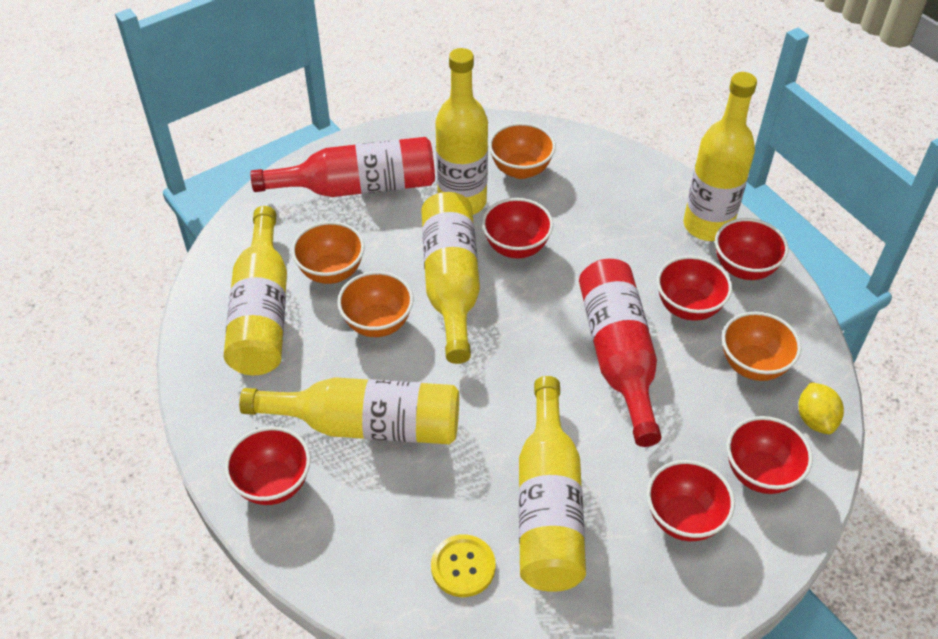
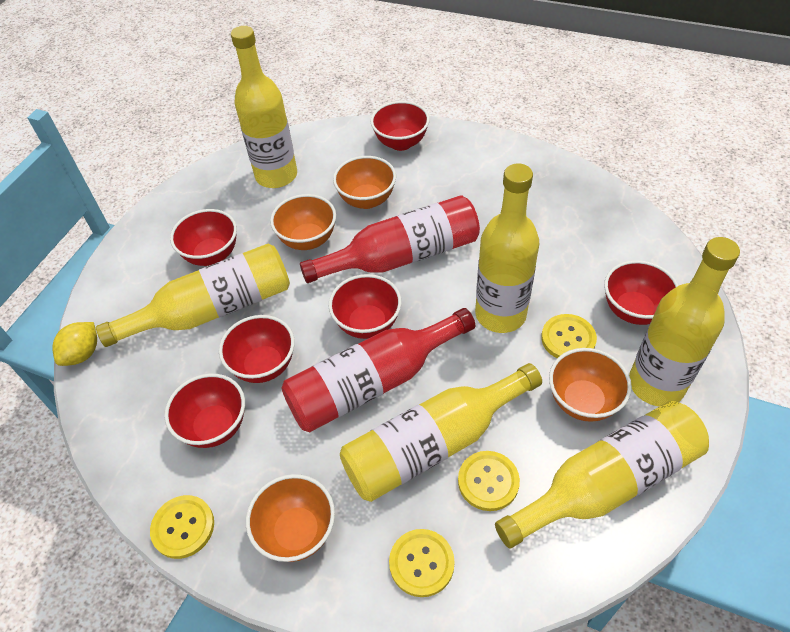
yellow button: [431,534,496,597] = 1 -> [150,495,214,559] [389,529,455,597] [458,451,520,511] [541,314,597,358] = 4

